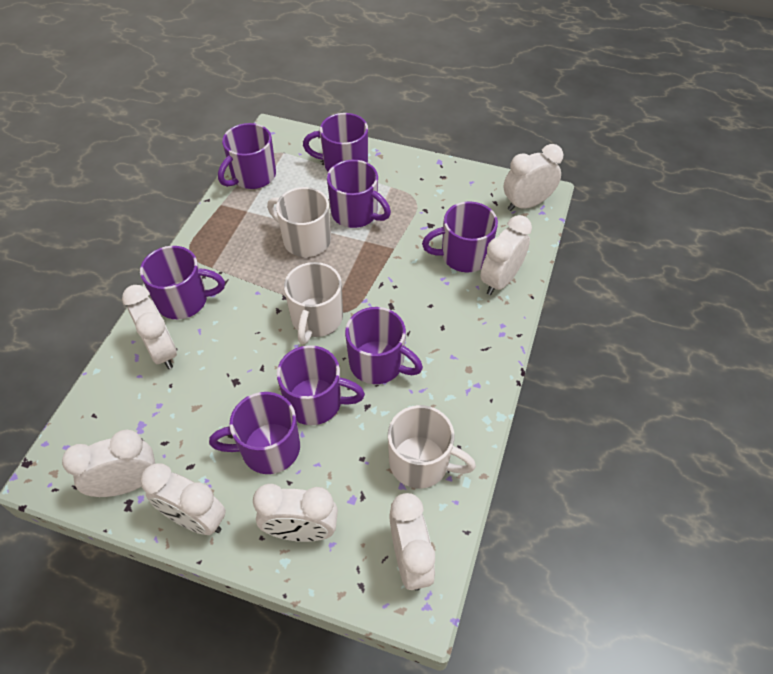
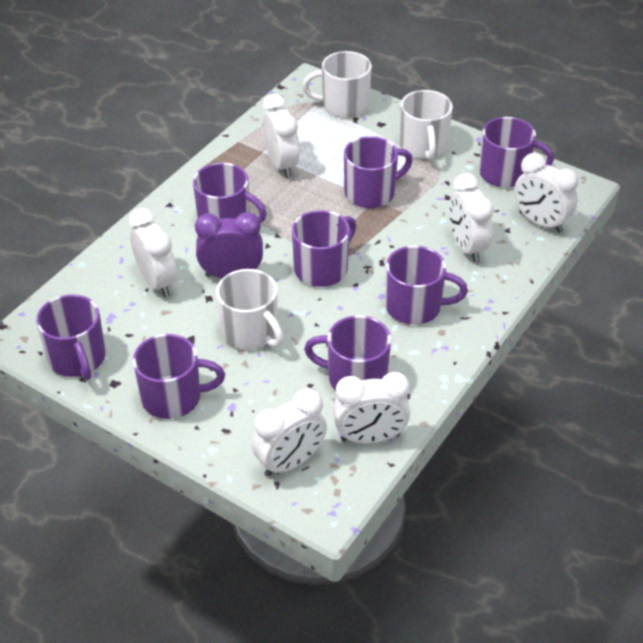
purple clock: none = 0 -> [195,212,263,278] = 1
white clock: [62,430,155,497] [122,285,177,369] [141,464,226,535] [253,484,338,542] [389,493,435,591] [481,215,532,295] [504,144,563,211] = 7 -> [129,208,177,297] [252,389,327,477] [263,94,300,178] [333,372,410,444] [449,173,494,262] [514,153,578,233] = 6

